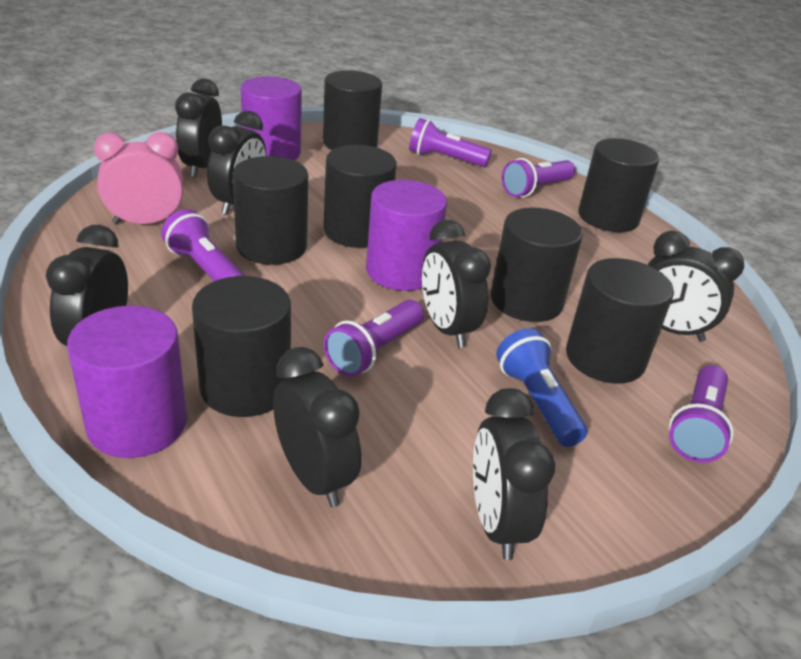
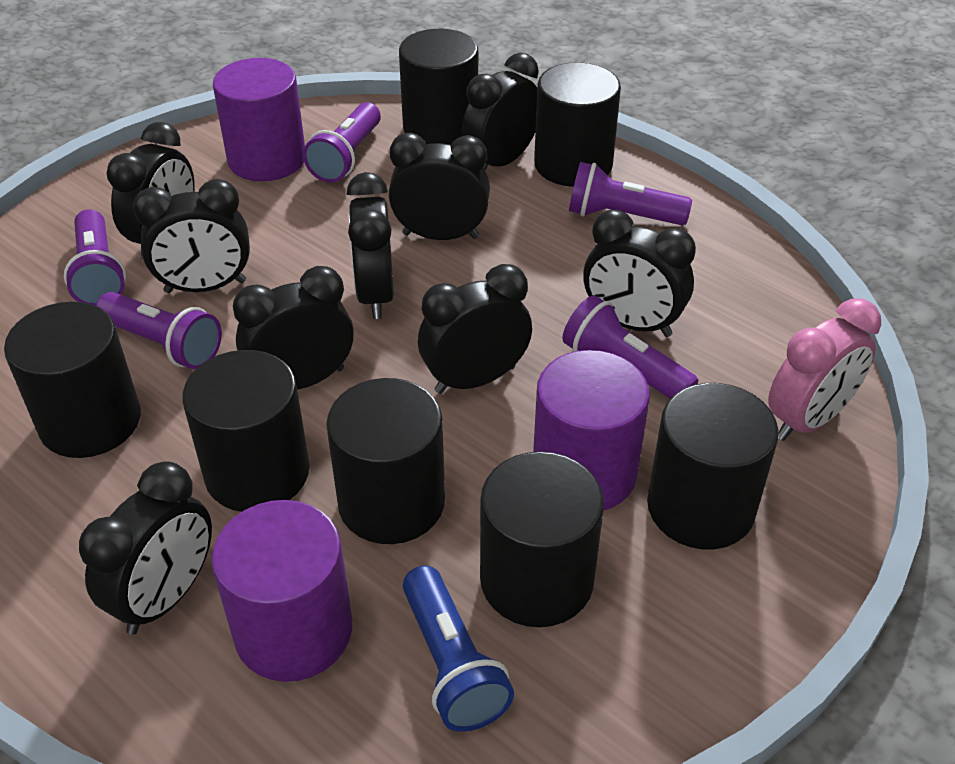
black clock: [46,225,128,346] [175,78,222,178] [207,111,267,215] [273,347,361,508] [422,220,491,348] [473,388,555,560] [647,231,744,342] = 7 -> [79,461,212,635] [107,122,195,259] [133,179,250,293] [233,266,354,390] [347,172,394,319] [389,133,490,240] [418,264,532,394] [462,53,539,170] [583,210,696,337] = 9

